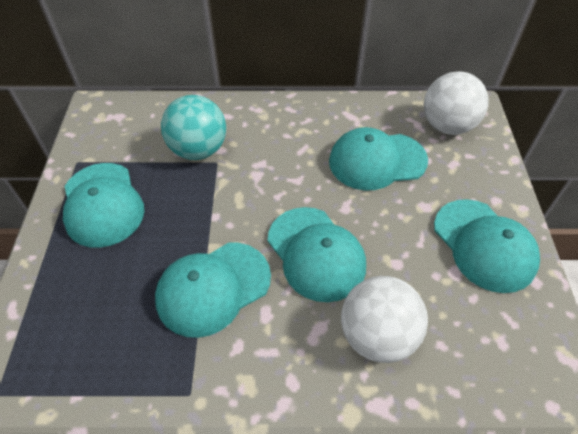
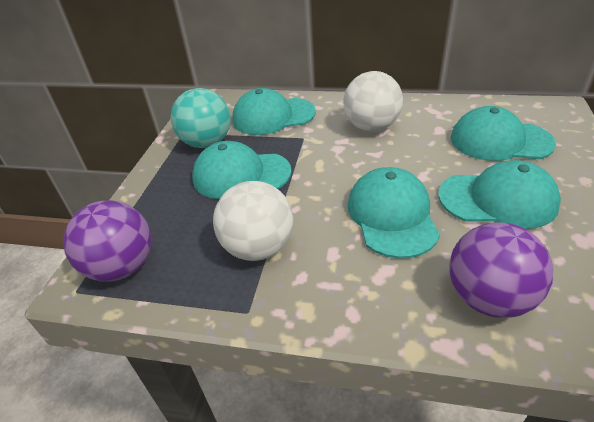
purple ball: none = 0 -> [63,200,151,282] [449,223,553,318] = 2

